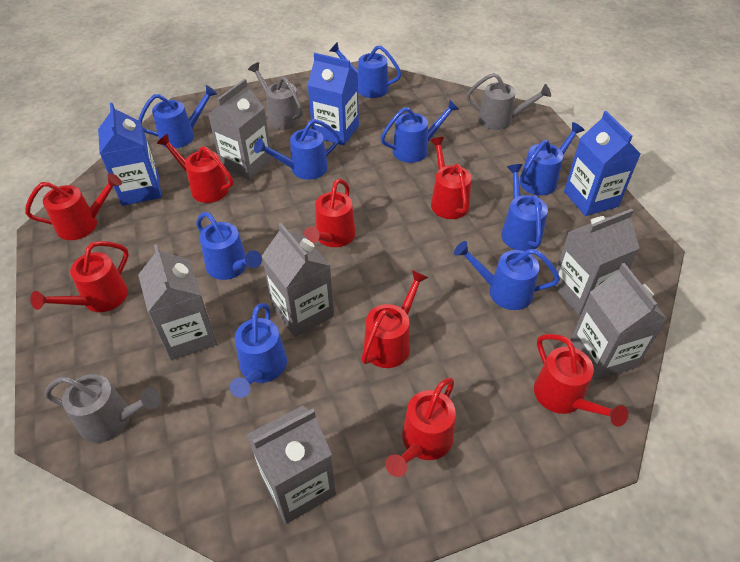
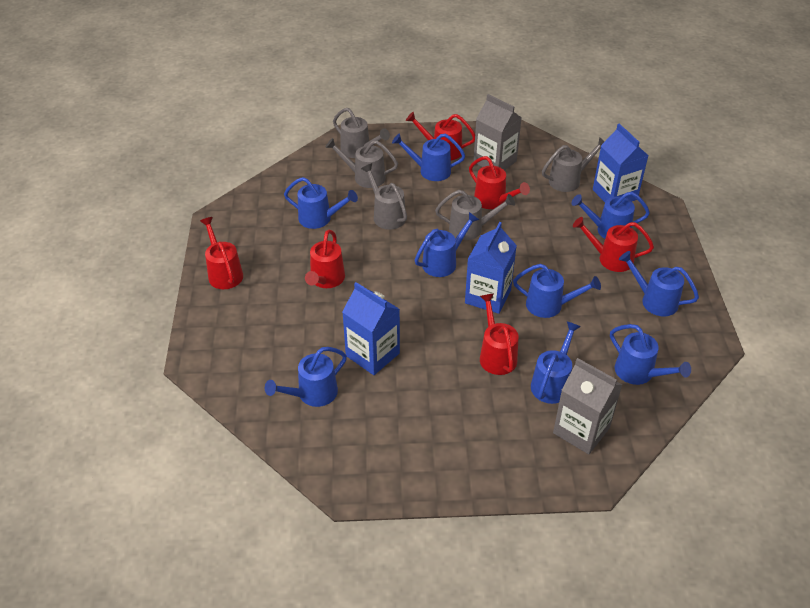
grey carton: [138,244,218,360] [208,79,273,180] [247,406,336,524] [262,223,334,337] [552,209,639,315] [571,263,667,381] = 6 -> [473,94,522,170] [553,358,622,454] = 2
grey watering can: [45,374,160,443] [248,62,303,129] [467,73,551,130] = 3 -> [325,138,398,188] [333,108,390,158] [361,163,407,230] [435,190,515,240] [542,137,604,192] = 5
red watering can: [25,173,122,240] [30,241,129,312] [157,134,233,203] [303,179,356,247] [361,270,429,368] [385,378,456,477] [430,137,471,219] [534,334,628,427] = 8 -> [200,217,243,289] [305,230,345,288] [406,112,475,160] [469,156,530,209] [480,293,519,375] [573,217,654,272] = 6

